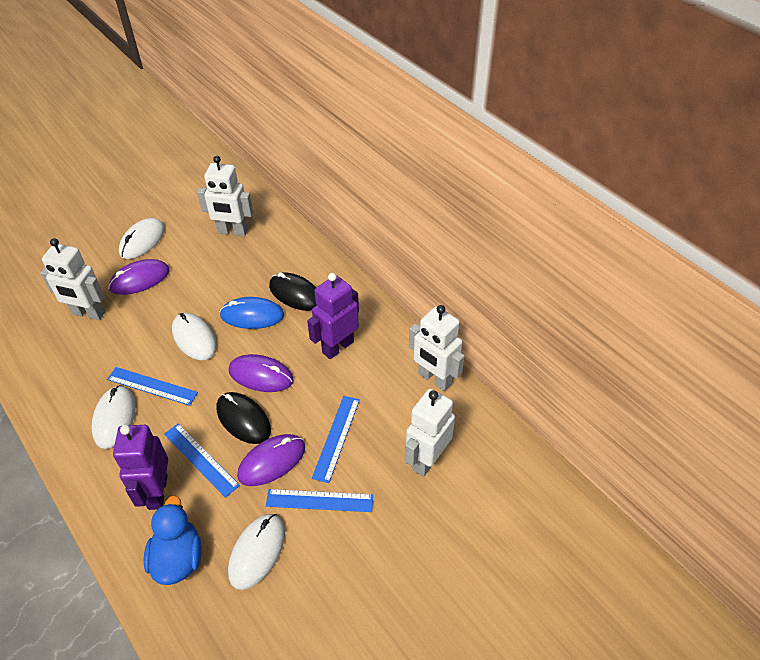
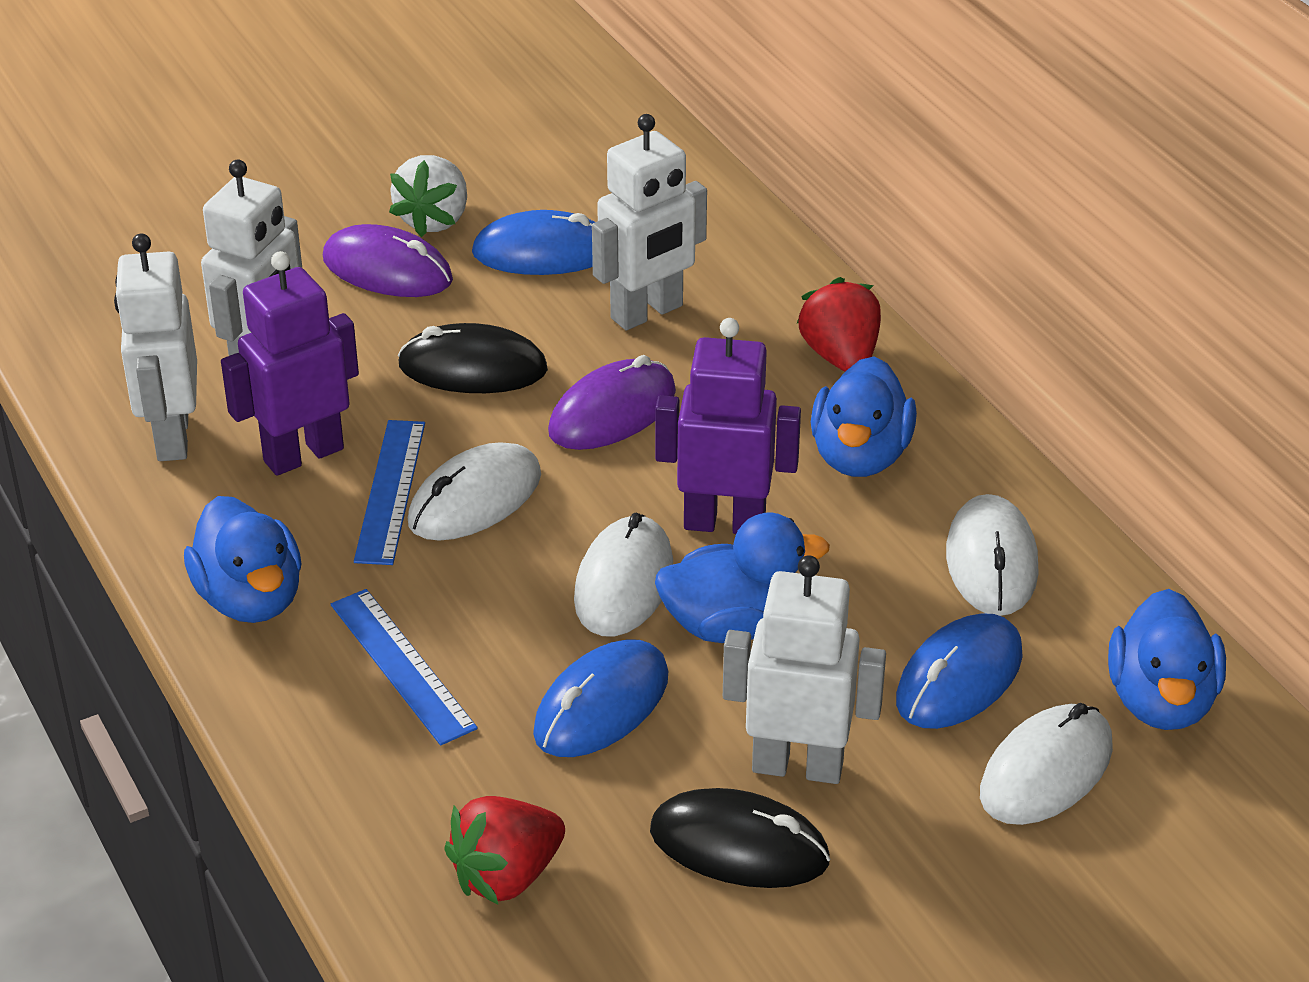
blue duck: [143,496,202,585] = 1 -> [184,496,302,623] [655,513,830,643] [811,356,917,477] [1108,589,1226,730] = 4
blue mouse: [220,297,284,329] = 1 -> [472,210,595,275] [533,639,668,757] [896,613,1023,729] = 3
blue ruler: [107,367,198,406] [164,423,240,498] [266,489,373,512] [312,396,360,483] = 4 -> [331,589,478,746] [354,420,425,565] = 2
purple mouse: [108,259,170,295] [229,354,294,392] [237,434,305,486] = 3 -> [323,224,453,297] [548,355,676,450] = 2
red strawberry: none = 0 -> [444,796,565,905] [796,277,881,371] = 2
white strawberry: none = 0 -> [389,155,467,237] = 1

